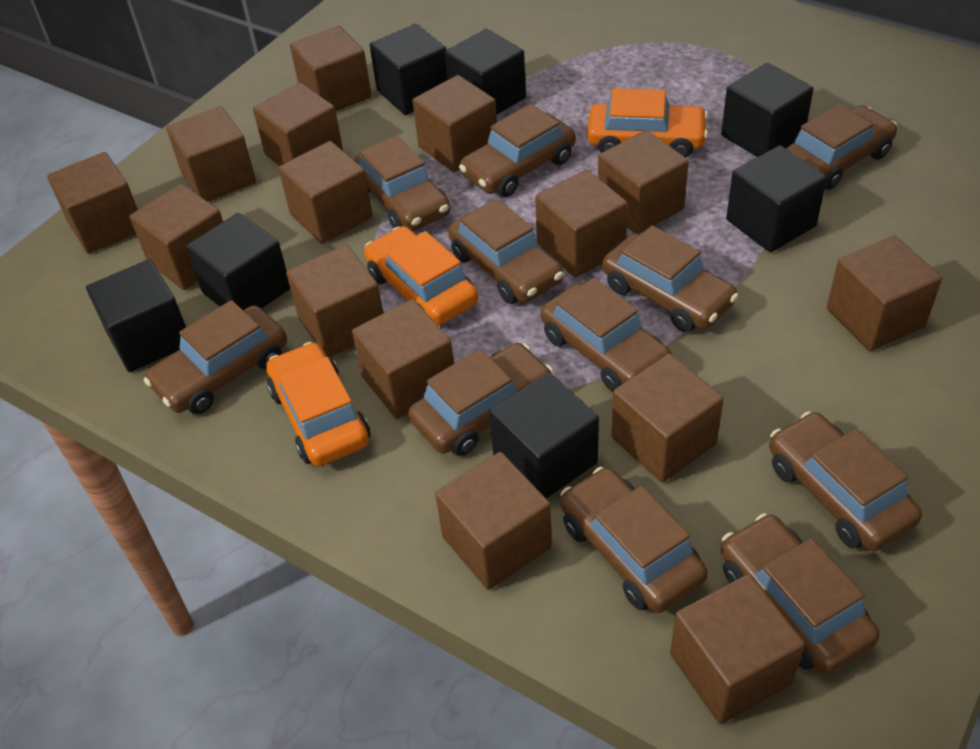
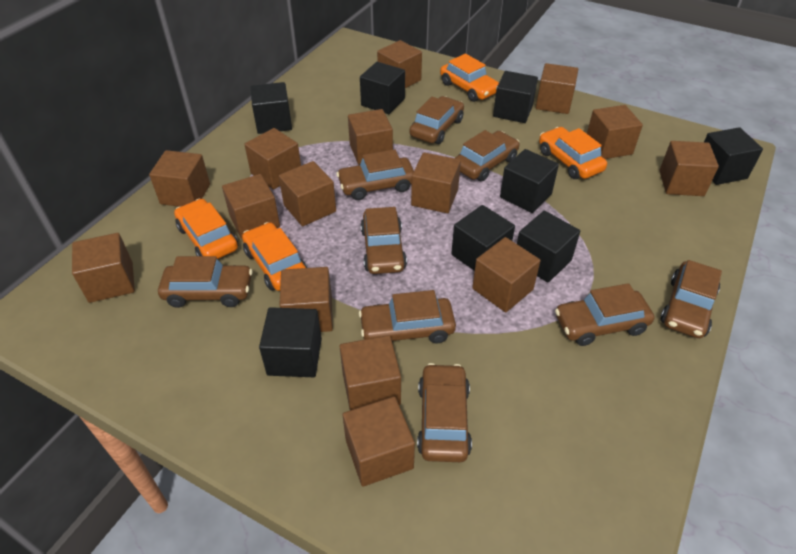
black cube: [86,259,186,372] [186,213,290,310] [370,24,447,115] [444,29,526,115] [489,372,599,499] [721,63,814,157] [726,145,827,253] = 7 -> [250,82,292,134] [259,307,322,377] [360,62,405,114] [451,205,515,271] [493,71,538,123] [500,149,559,213] [517,211,580,282] [704,127,763,185] = 8
brown car: [144,300,287,414] [353,135,450,231] [408,343,554,456] [448,199,564,304] [459,104,576,197] [540,278,672,392] [560,467,708,613] [602,225,739,332] [721,513,880,674] [769,411,922,551] [786,104,897,190] = 11 -> [158,256,252,308] [336,149,414,200] [359,290,456,343] [361,207,407,274] [409,96,464,144] [417,363,472,462] [455,130,520,181] [555,283,655,346] [660,260,722,338] = 9
orange car: [266,342,370,466] [364,226,478,326] [587,88,708,158] = 3 -> [174,199,238,259] [242,222,307,291] [440,54,499,102] [539,127,607,179] = 4

